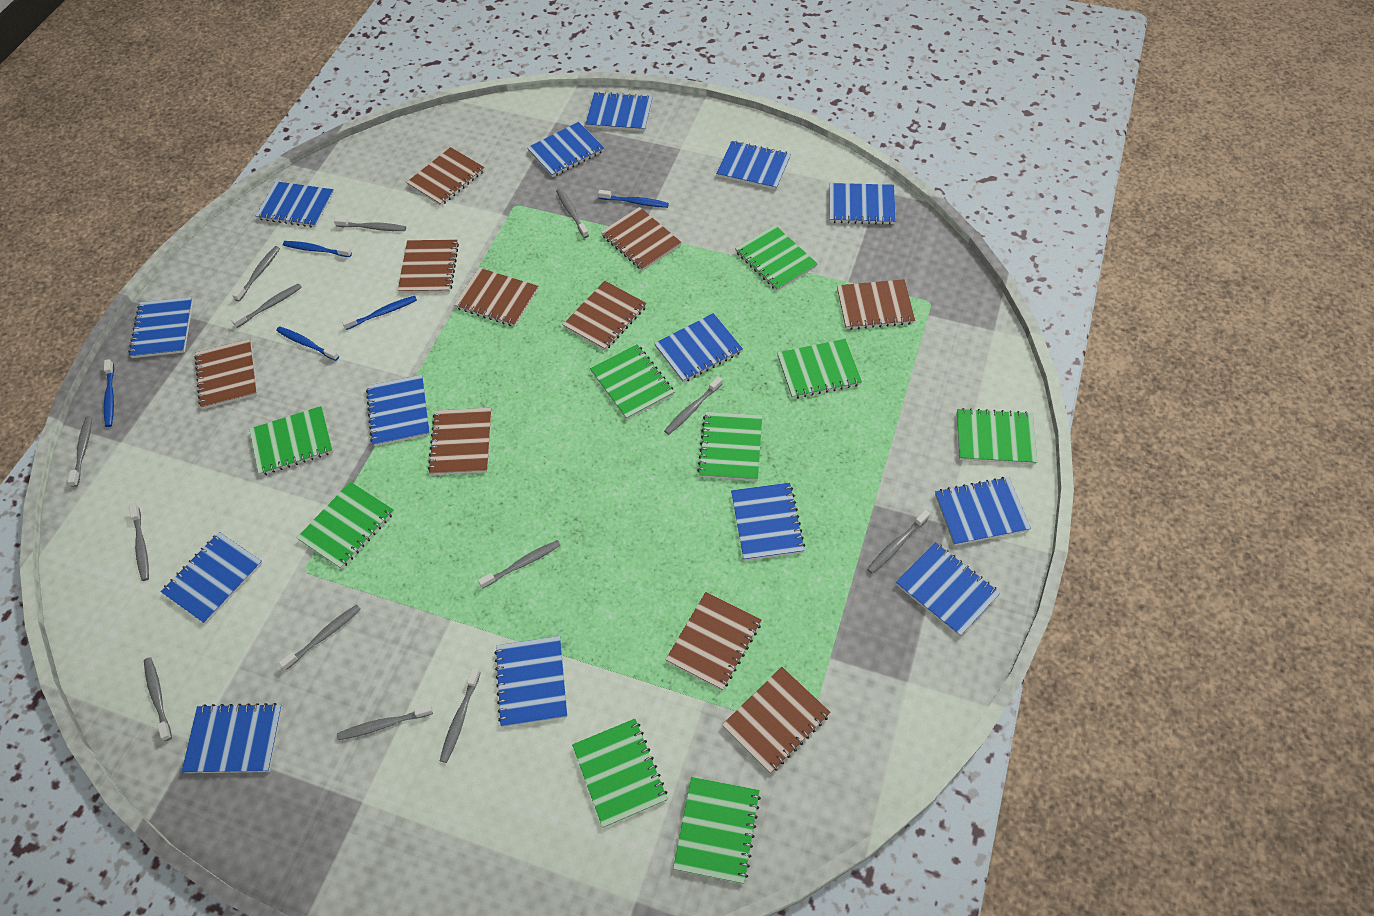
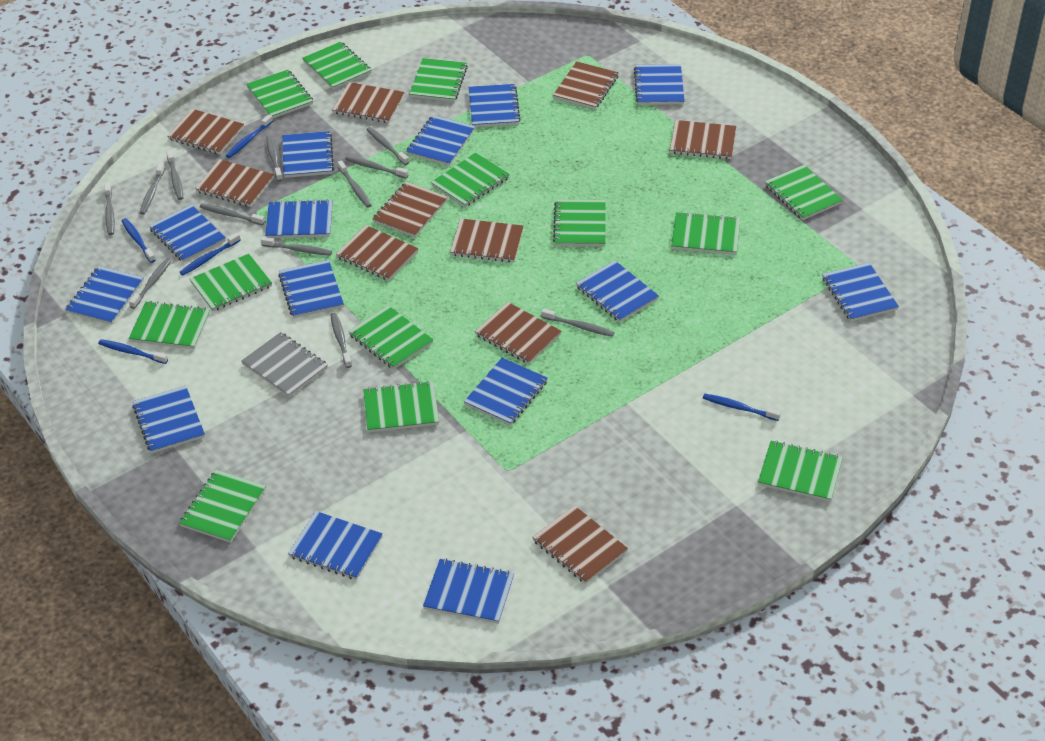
green notebook: [249,406,333,476] [297,482,394,569] [572,719,668,828] [590,344,674,420] [673,777,761,884] [697,412,762,481] [735,225,817,291] [777,339,862,399] [957,408,1037,464] = 9 -> [129,301,210,349] [179,470,266,543] [190,254,272,311] [246,69,313,119] [303,42,372,90] [348,305,433,369] [363,381,439,432] [409,58,468,102] [431,153,510,207] [553,199,606,246] [671,212,741,255] [758,440,843,502] [765,165,843,220] = 13
grey notebook: none = 0 -> [241,332,328,397] = 1
grey toothbrush: [68,416,92,487] [129,504,149,581] [144,657,172,741] [231,283,302,328] [232,246,280,302] [279,604,361,670] [334,217,406,231] [337,704,433,740] [440,668,481,763] [478,540,561,588] [556,188,589,238] [664,376,722,435] [867,510,930,574] = 13 -> [104,183,115,235] [129,258,172,309] [140,163,165,215] [166,150,183,200] [200,203,265,225] [261,237,332,256] [266,136,283,181] [330,313,352,368] [337,161,372,208] [345,156,408,178] [366,127,409,165] [541,308,614,337] = 12

